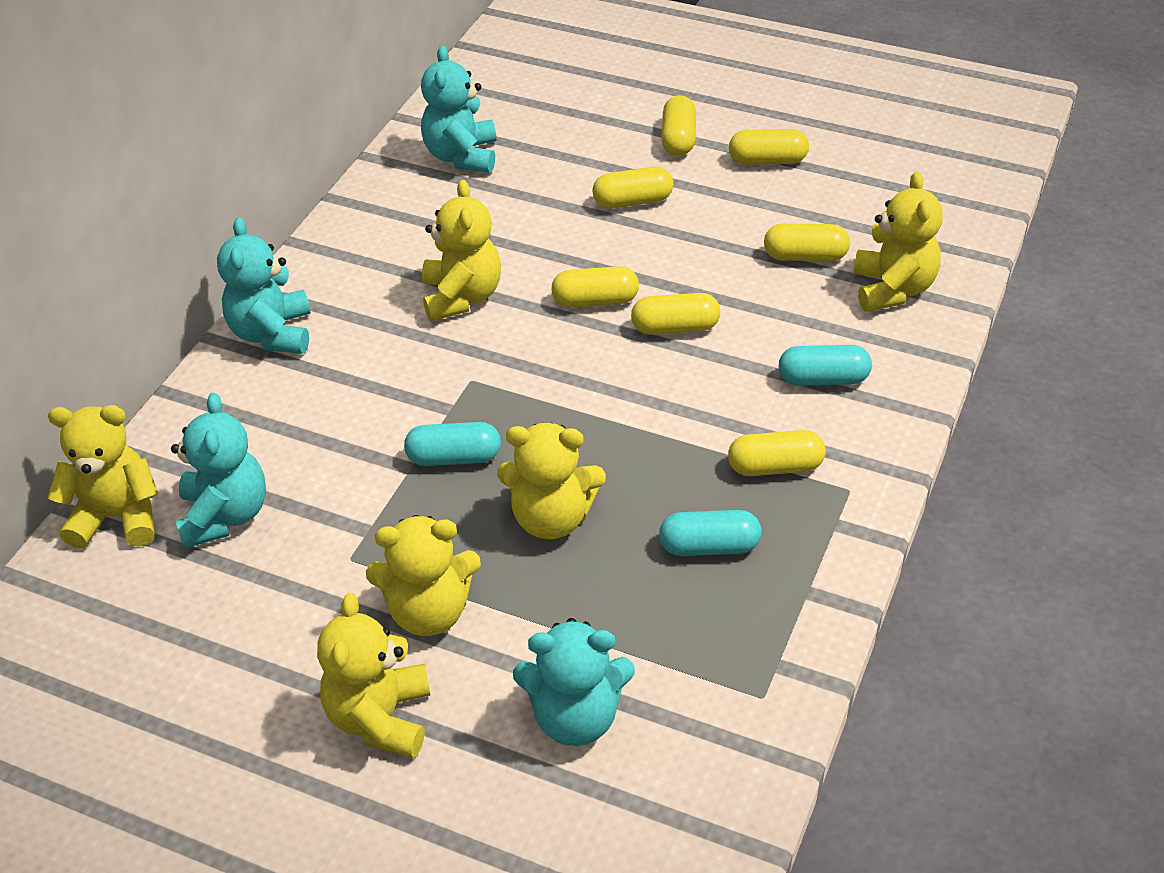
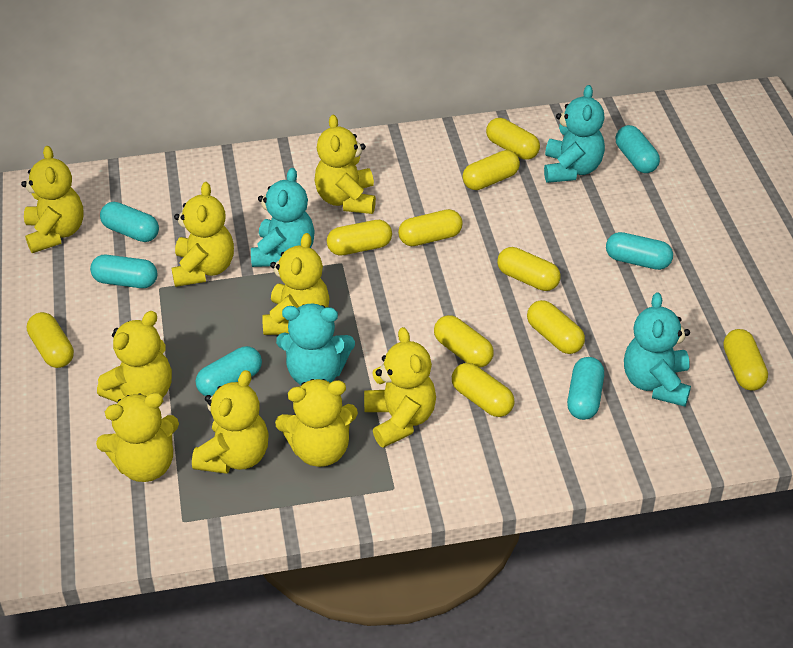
turquoise capsule: [404,422,501,466] [659,510,761,556] [779,345,872,386] = 3 -> [90,255,158,288] [100,202,159,242] [196,346,262,396] [567,357,604,420] [606,232,673,270] [616,125,660,173] = 6
yellow capsule: [551,266,639,308] [592,167,673,209] [631,293,720,335] [661,95,696,156] [728,430,826,476] [729,129,809,165] [764,223,850,261] = 7 -> [27,312,74,368] [327,220,392,256] [398,209,463,246] [434,315,494,368] [452,363,515,417] [462,150,520,190] [486,118,540,160] [497,247,561,291] [527,300,585,354] [723,329,768,391] = 10
yellow teddy bear: [48,405,158,549] [317,593,430,758] [366,515,481,636] [422,180,501,321] [497,423,606,539] [853,171,943,312] = 6 -> [21,146,84,253] [96,393,179,482] [97,311,172,403] [171,182,234,287] [192,370,269,474] [262,233,329,335] [275,379,358,467] [315,115,376,214] [364,327,436,448] = 9

